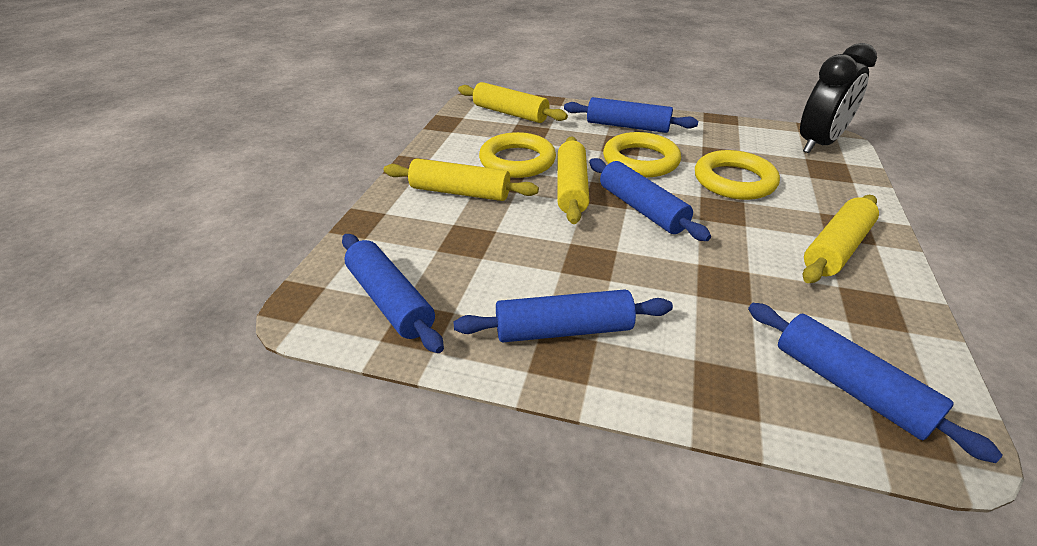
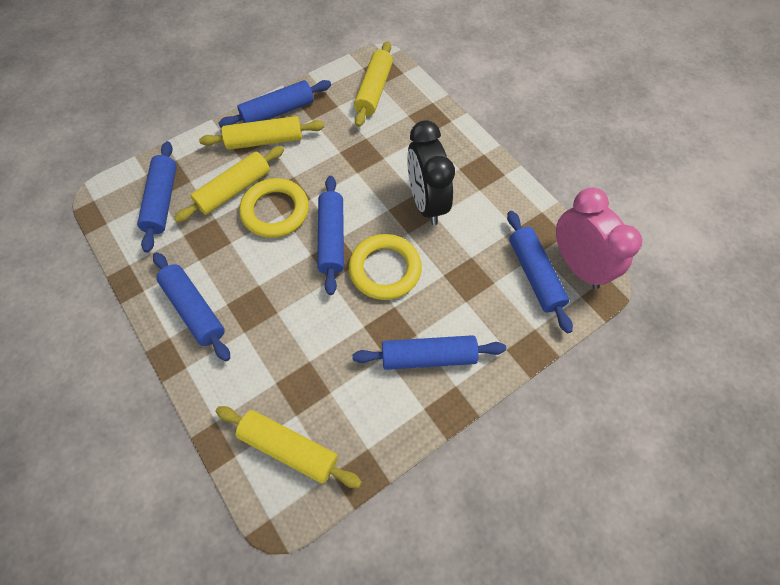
blue rolling pin: [342,234,444,353] [454,289,673,342] [564,97,698,133] [589,158,711,241] [748,303,1003,463] = 5 -> [137,141,177,253] [153,252,230,361] [219,80,331,128] [317,176,344,295] [352,335,506,370] [507,211,573,333] = 6
pink clock: none = 0 -> [556,188,642,289] = 1
yellow ring: [479,132,556,178] [603,132,681,177] [695,150,780,200] = 3 -> [239,178,309,238] [349,234,422,300] = 2

